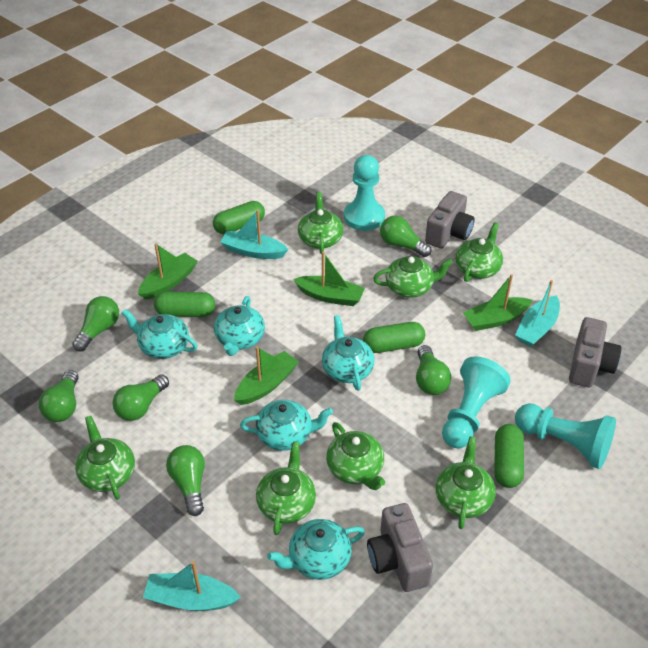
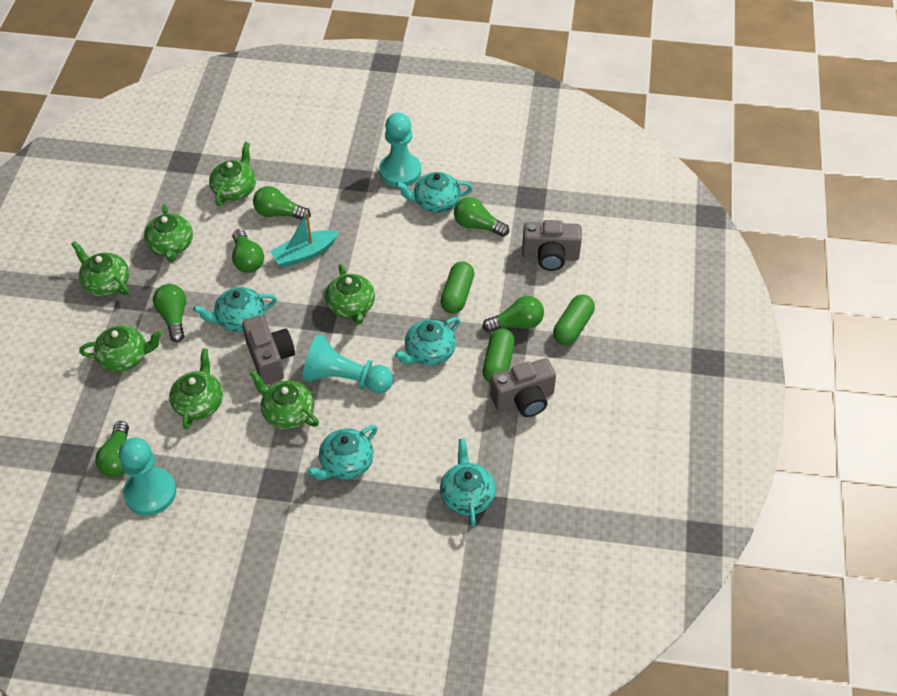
green boat: [138,243,197,300] [234,346,299,405] [293,252,365,306] [463,274,533,331] = 4 -> none = 0
green capsule: [154,292,215,317] [213,201,265,235] [363,322,425,353] [494,424,524,488] = 4 -> [441,261,474,314] [483,328,515,383] [553,294,595,345] = 3
turquoise boat: [143,561,241,611] [220,210,289,259] [515,280,560,347] = 3 -> [270,212,339,268] = 1

